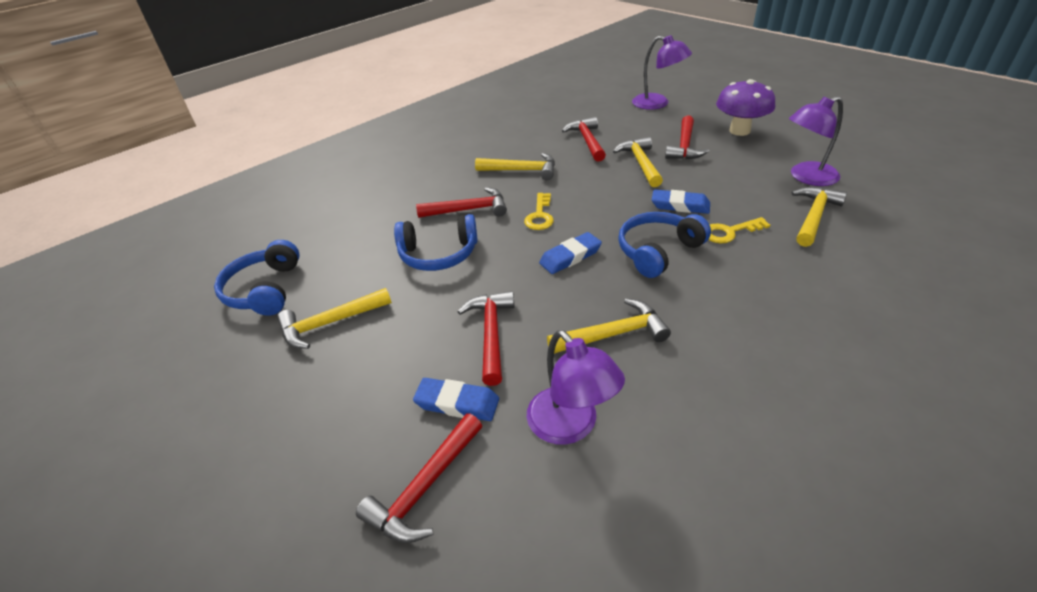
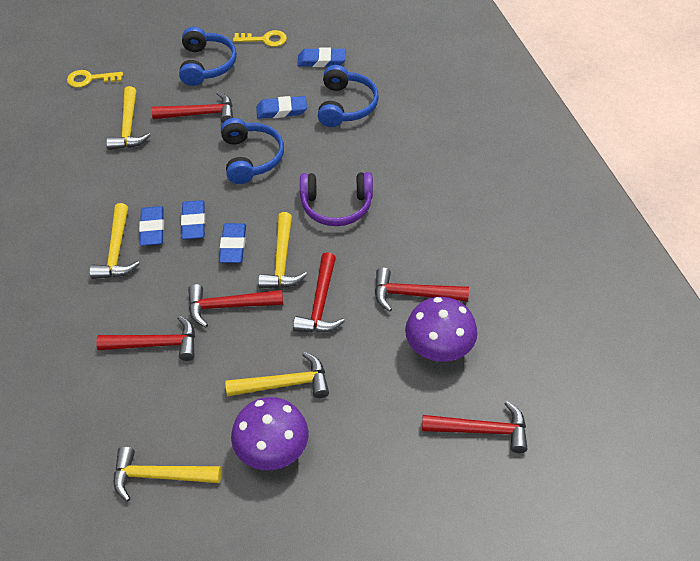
blue eraser: [413,378,499,421] [539,232,602,274] [652,190,710,214] = 3 -> [139,206,164,246] [181,200,205,239] [219,223,246,263] [256,96,307,119] [297,48,346,67] = 5
purple headphones: none = 0 -> [300,172,373,226] = 1
purple lamp: [527,330,625,445] [632,35,692,110] [789,96,843,186] = 3 -> none = 0
purple mushroom: [716,79,775,136] = 1 -> [231,397,309,470] [405,297,478,362] = 2
red hammer: [356,413,482,543] [416,187,507,218] [458,291,515,386] [562,117,606,162] [665,115,709,160] = 5 -> [96,315,195,361] [152,92,233,123] [188,284,283,327] [293,252,345,333] [375,268,469,312] [422,401,528,453] = 6

